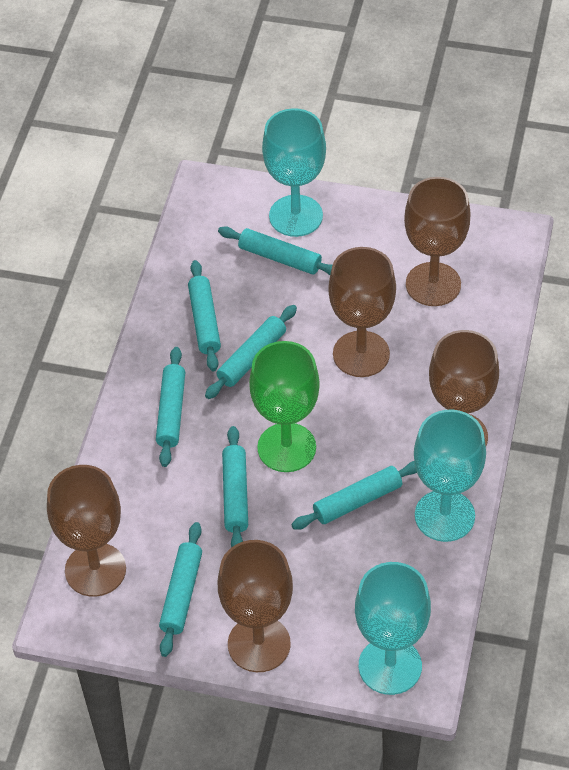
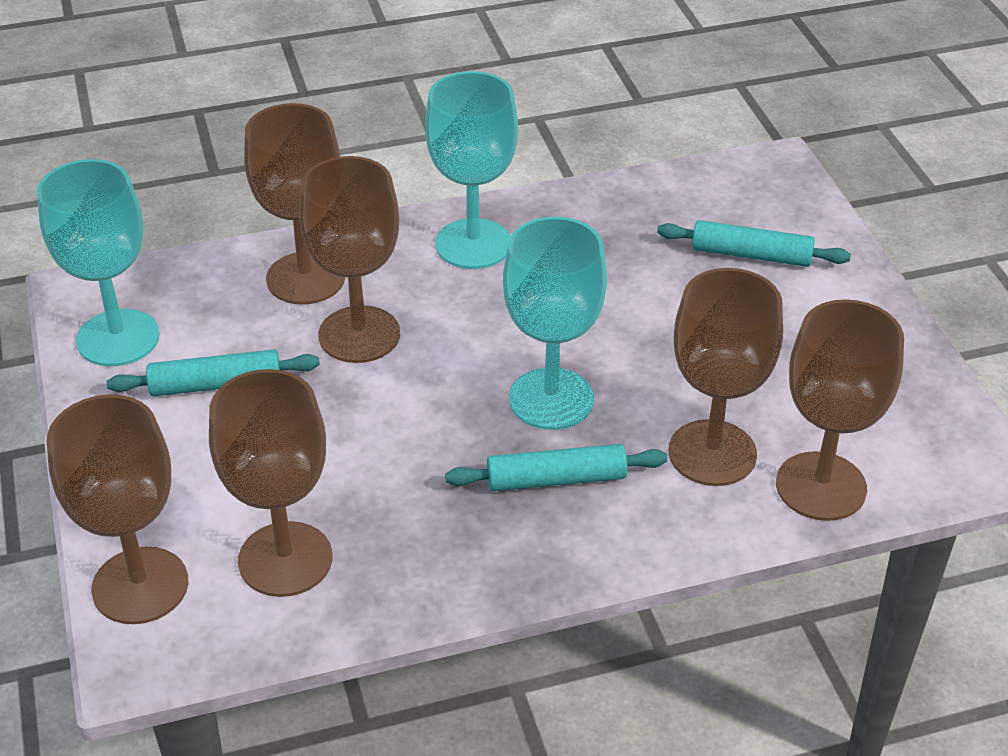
brown goblet: [47,465,126,597] [218,540,293,672] [328,247,396,377] [404,177,471,306] [429,330,499,446] = 5 -> [47,394,188,624] [209,369,332,597] [244,103,345,305] [299,156,400,363] [668,268,783,486] [776,299,904,521] = 6
green goblet: [249,341,320,472] = 1 -> none = 0
turquoise rolling pin: [156,347,185,467] [159,522,202,657] [188,260,221,371] [205,305,297,399] [218,226,332,275] [222,426,248,548] [291,461,417,530] = 7 -> [106,350,320,396] [445,444,668,491] [657,220,851,267] = 3

